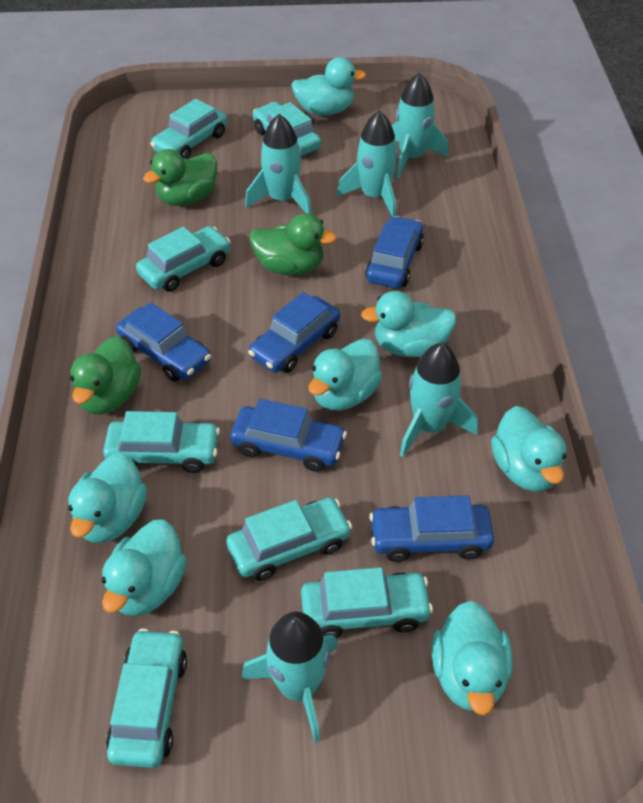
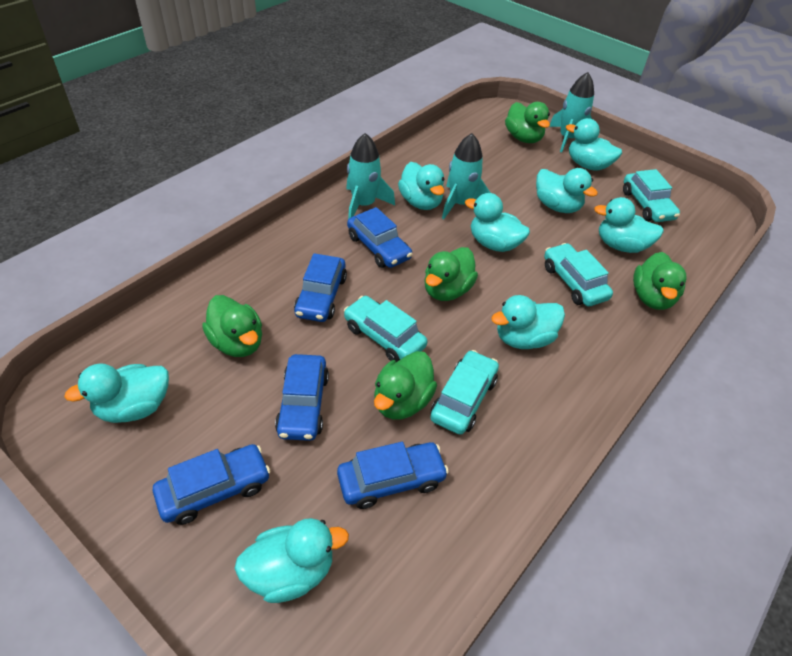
green duck: [70,336,141,414] [143,149,217,206] [250,213,337,275] = 3 -> [202,295,262,357] [374,351,437,420] [424,247,478,301] [505,102,550,143] [633,252,687,310] = 5
turquoise car: [103,411,220,473] [106,628,187,768] [136,226,231,292] [150,99,227,159] [226,497,352,581] [253,102,321,156] [301,567,433,638] = 7 -> [344,296,427,362] [430,350,499,435] [544,243,613,307] [623,169,680,222] = 4
turquoise duck: [68,452,147,543] [101,519,187,616] [291,57,366,116] [309,339,382,410] [361,291,456,357] [432,601,513,715] [491,406,566,492] = 7 -> [64,364,169,423] [234,518,349,603] [398,162,445,210] [465,193,530,252] [491,295,565,349] [536,168,598,213] [566,118,622,171] [594,197,664,253] = 8
turquoise rocket: [241,612,338,743] [245,114,312,214] [337,111,398,217] [392,72,448,179] [400,343,478,457] = 5 -> [346,133,395,219] [442,133,491,219] [549,72,594,153] = 3

